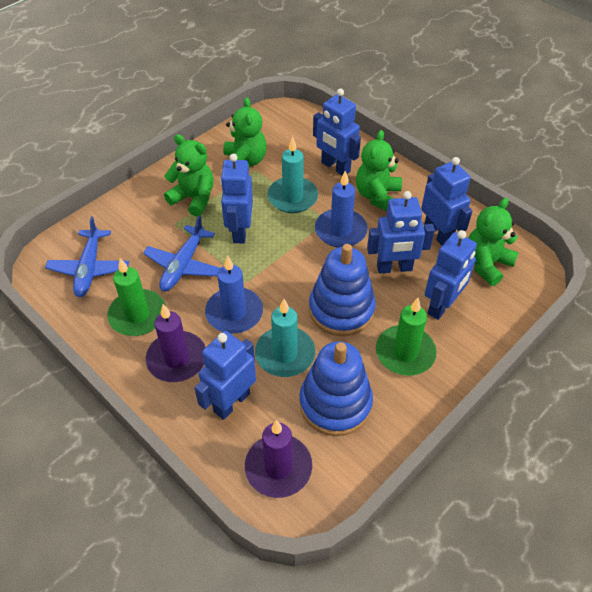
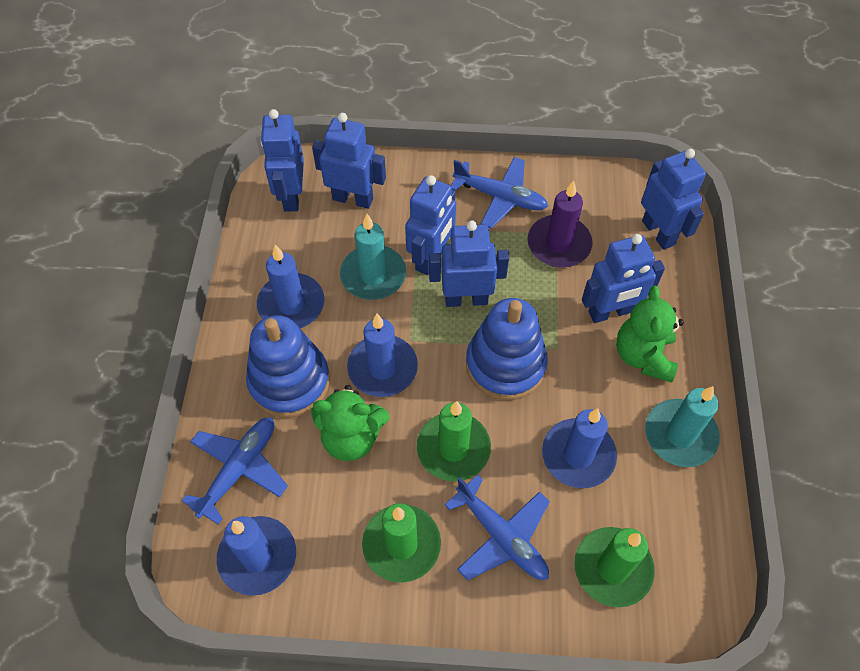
blue candle: [205,255,263,334] [315,171,368,248] = 2 -> [217,516,296,596] [257,245,324,328] [347,314,418,397] [542,408,617,488] = 4
blue plane: [45,216,129,297] [143,215,220,291] = 2 -> [182,418,288,524] [445,475,550,581] [451,157,548,229] = 3
green candle: [107,258,166,336] [376,298,436,376] = 2 -> [362,503,441,583] [417,401,491,482] [574,527,655,608] = 3
green teddy bear: [164,134,214,217] [223,97,267,167] [356,130,402,211] [468,198,519,286] = 4 -> [311,385,389,461] [616,286,684,382] = 2
purple candle: [146,304,206,382] [245,420,312,498] = 2 -> [528,180,593,268] = 1

